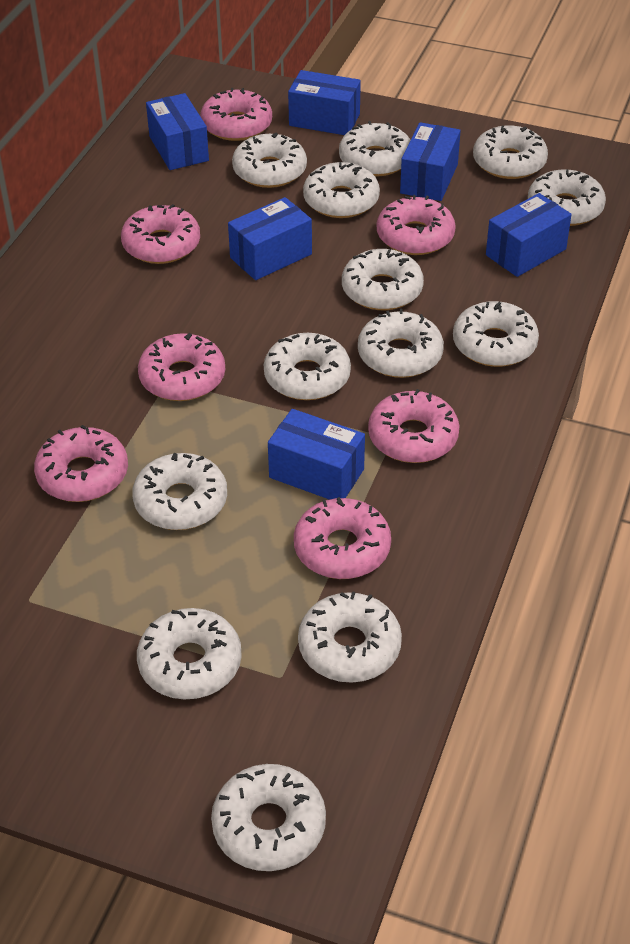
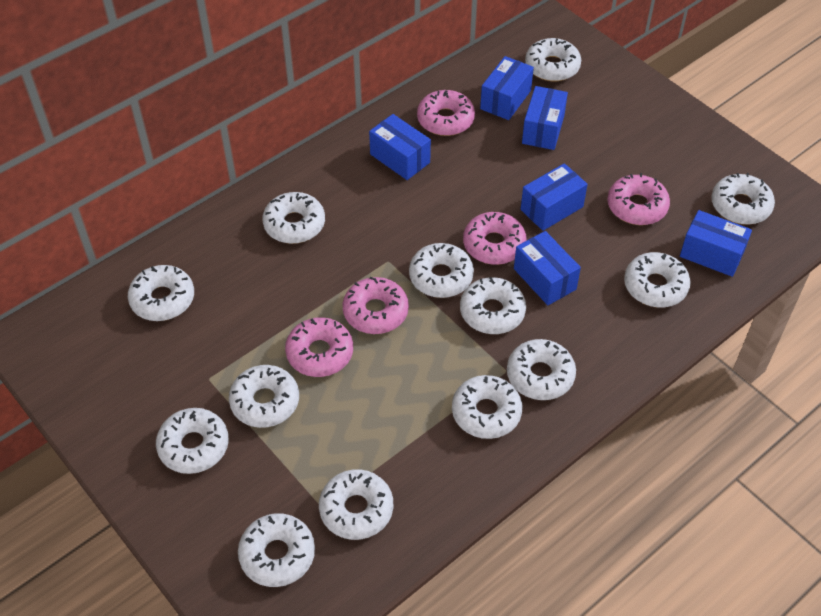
pink donut: [34,425,128,502] [121,204,200,264] [138,333,225,401] [200,88,272,141] [294,497,391,579] [368,389,459,463] [377,195,456,255] = 7 -> [285,317,353,377] [342,277,409,334] [417,90,475,136] [463,212,527,265] [607,173,670,225] = 5

